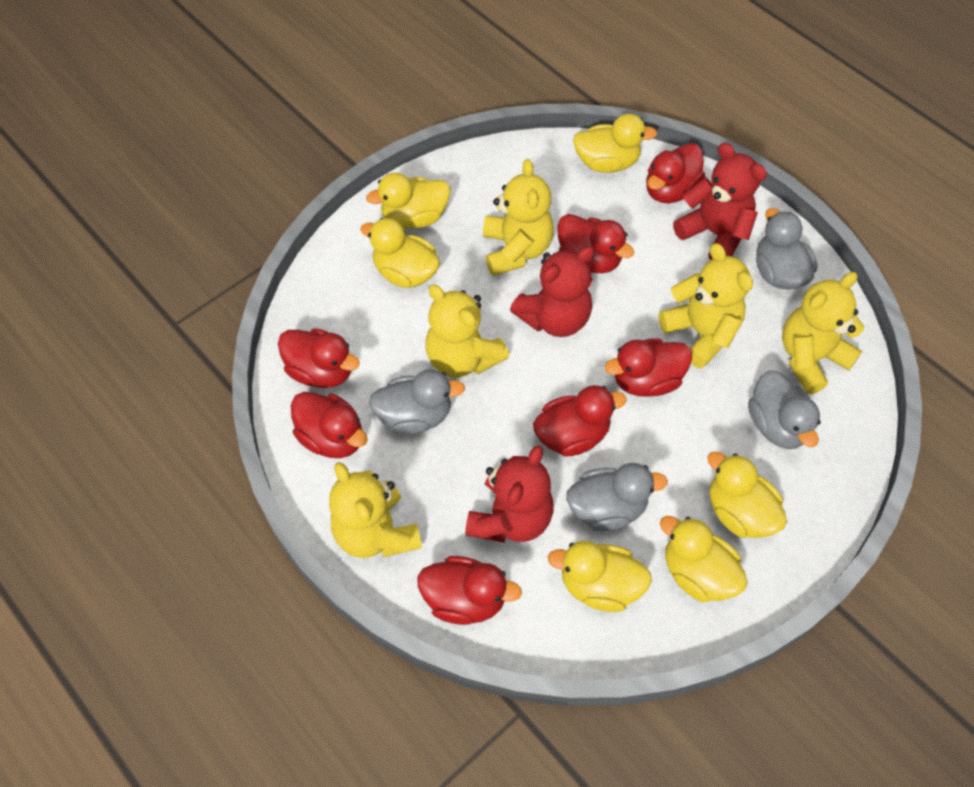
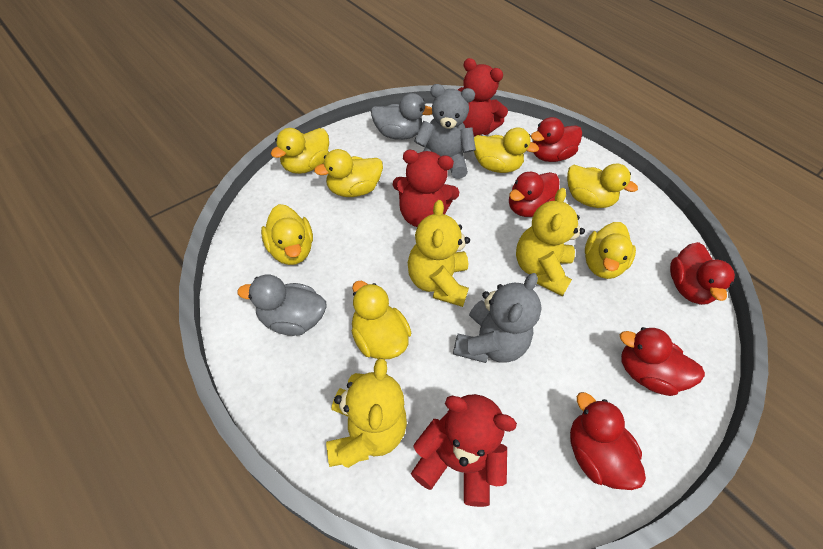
grey duck: [369,369,465,435] [566,463,668,531] [748,371,821,449] [756,208,818,289] = 4 -> [237,275,327,336] [371,93,432,140] = 2
grey teddy bear: none = 0 -> [414,84,476,179] [453,273,542,363] = 2
red duck: [278,328,360,388] [291,392,368,458] [417,556,522,625] [533,385,627,457] [558,214,634,273] [605,338,692,397] [646,143,705,203] = 7 -> [509,172,559,217] [531,117,582,162] [570,392,646,490] [620,327,705,396] [670,242,735,305] = 5
yellow duck: [360,218,440,288] [366,173,450,229] [548,541,652,612] [573,114,657,173] [660,516,748,602] [707,451,787,538] = 6 -> [261,204,313,265] [271,128,329,174] [314,149,383,197] [352,281,411,359] [474,127,539,173] [567,163,638,208] [585,222,636,279] = 7
yellow teddy bear: [329,462,422,558] [425,285,509,377] [483,159,553,276] [659,243,753,369] [782,272,864,394] = 5 -> [326,358,407,468] [408,200,470,307] [516,188,585,296] = 3

